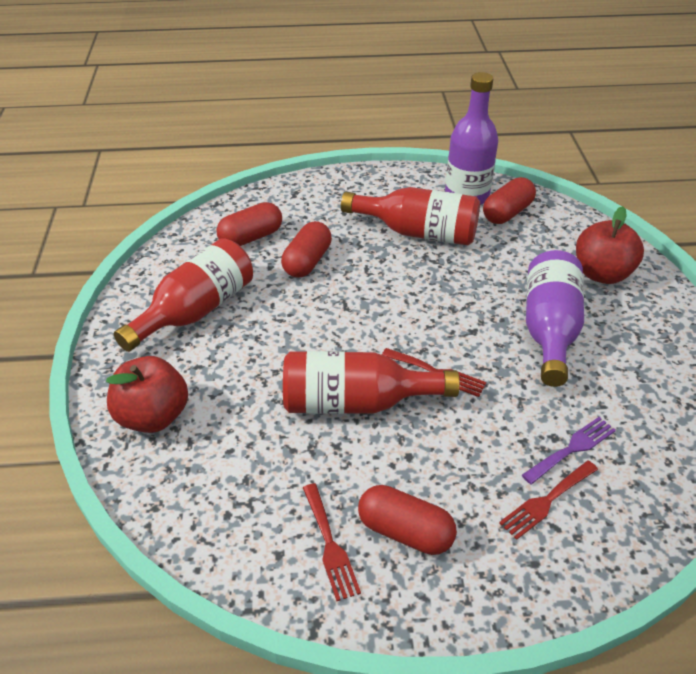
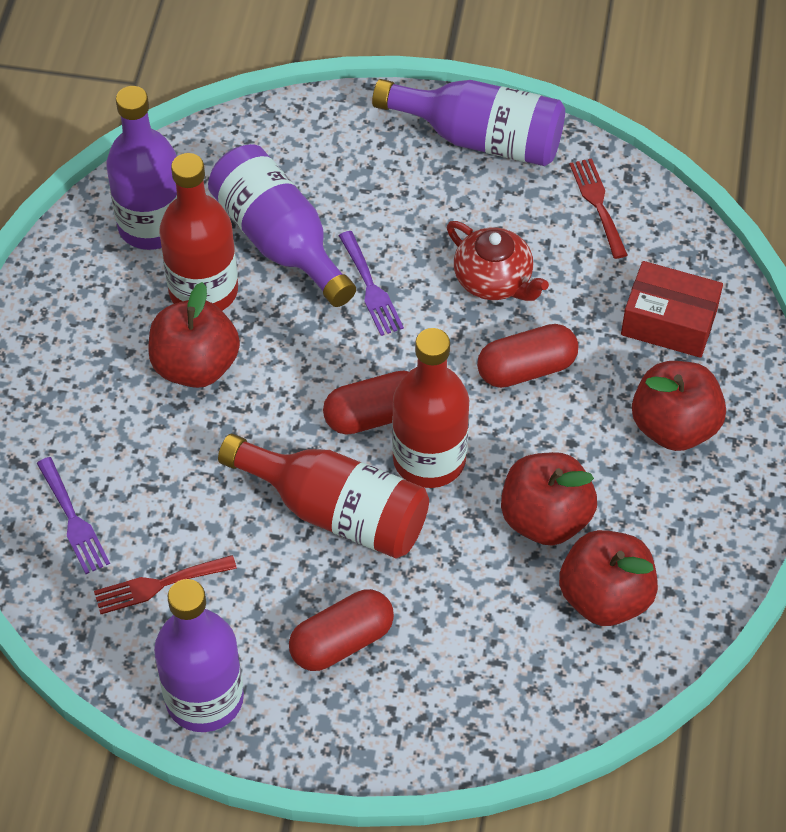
purple bottle: [445,72,498,205] [526,250,584,387] = 2 -> [106,86,177,250] [154,579,244,732] [208,144,356,307] [372,79,565,166] = 4
purple fork: [522,417,616,485] = 1 -> [36,457,110,574] [339,231,404,336] = 2
red apple: [106,356,188,433] [576,206,644,284] = 2 -> [148,282,240,388] [501,452,597,546] [559,530,658,626] [632,361,726,451] = 4
red box: none = 0 -> [621,261,723,358] = 1
red capsule: [217,202,282,246] [281,221,332,278] [358,485,457,555] [483,177,536,224] = 4 -> [289,589,394,671] [323,370,409,435] [477,324,578,388] = 3
red fork: [303,483,361,601] [382,348,486,397] [499,461,598,540] = 3 -> [94,555,237,614] [569,158,628,259] = 2
red teapot: none = 0 -> [447,221,549,301] = 1

